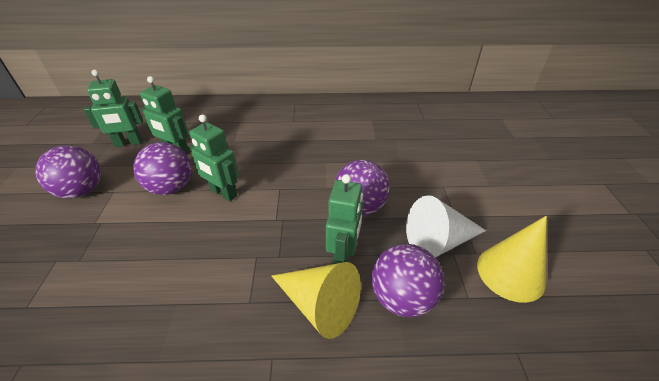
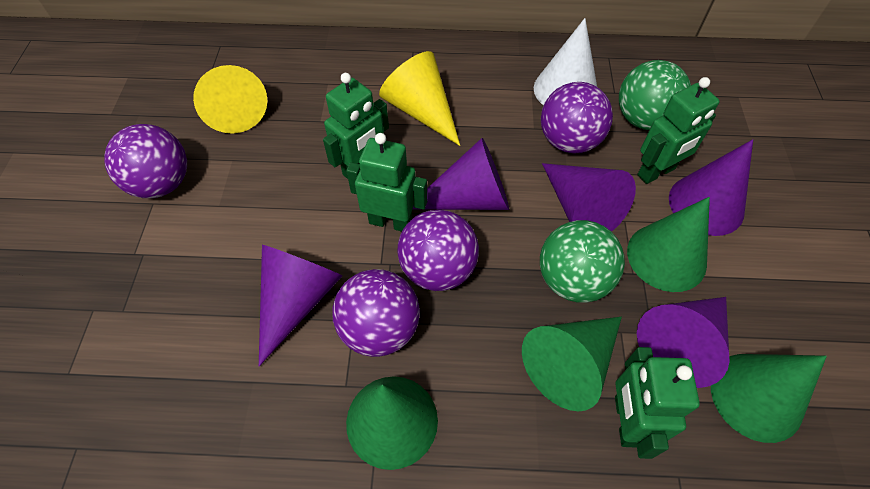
green ball: none = 0 -> [540,220,625,303] [619,60,691,130] = 2
green cone: none = 0 -> [346,376,438,470] [522,317,622,411] [627,197,710,292] [711,354,827,443] = 4
purple cone: none = 0 -> [259,245,342,366] [412,138,509,210] [542,163,636,232] [637,297,730,388] [669,139,753,236] = 5

